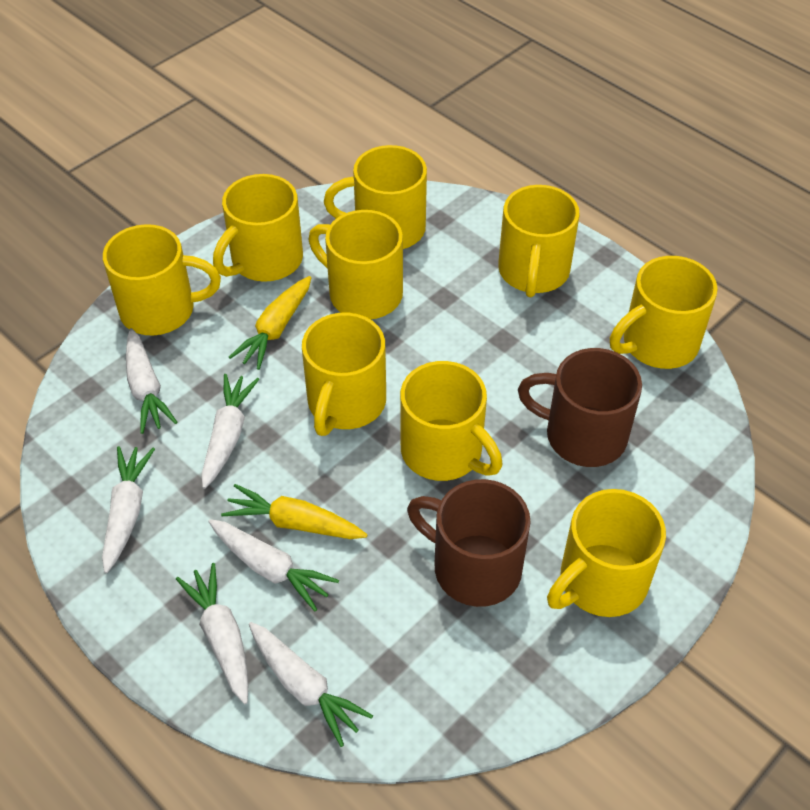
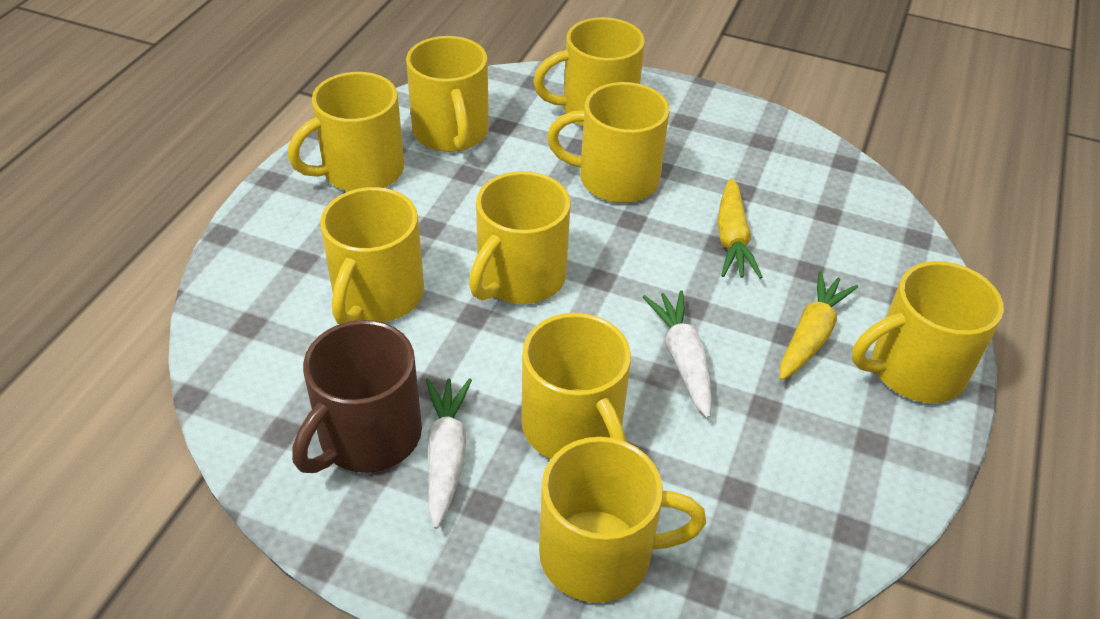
brown mug: [407,479,531,607] [518,348,642,467] = 2 -> [292,320,422,473] = 1
white carrot: [102,446,155,573] [126,328,178,434] [176,563,248,704] [201,374,259,489] [208,519,339,612] [249,622,373,747] = 6 -> [426,378,472,529] [643,290,712,418] = 2

